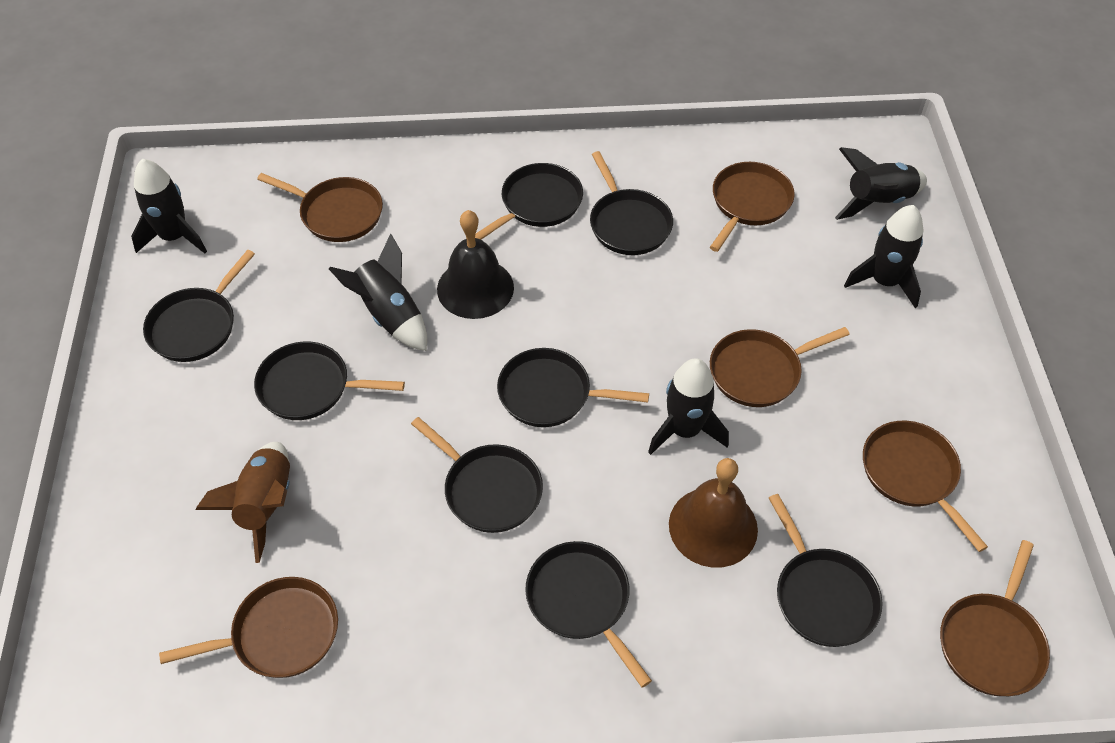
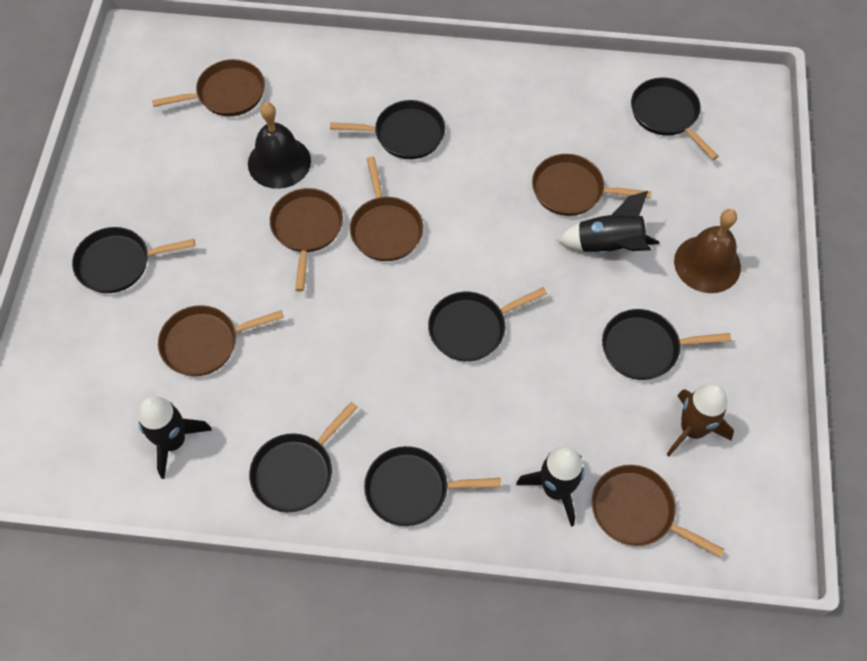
black pan: [143,250,255,362] [254,341,405,420] [411,417,543,533] [475,163,583,240] [497,348,649,427] [525,541,652,688] [590,151,673,255] [769,494,883,647] = 8 -> [72,227,195,293] [249,402,358,512] [330,100,445,159] [364,446,501,526] [428,287,547,361] [602,309,731,380] [631,77,719,160] = 7
black rocket: [131,159,207,254] [329,233,427,351] [648,358,729,455] [835,147,927,220] [844,205,924,308] = 5 -> [138,396,212,479] [516,447,585,527] [557,191,659,253] = 3

